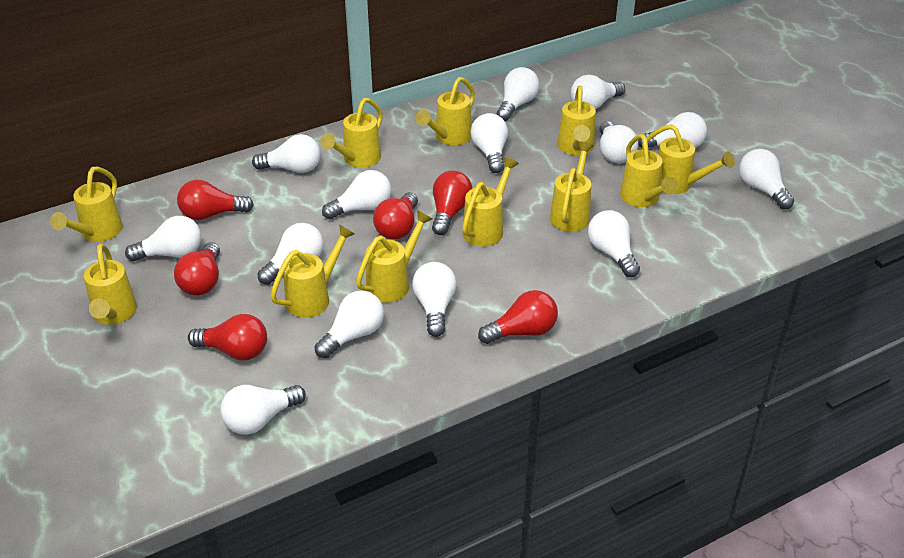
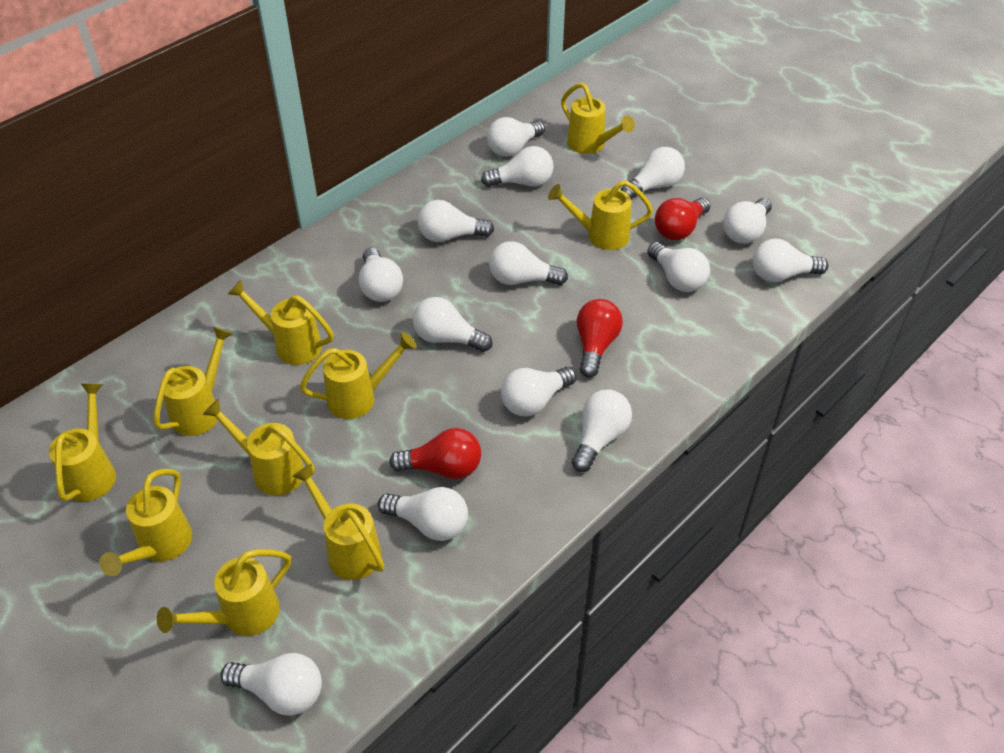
red light bulb: [174,242,220,296] [177,180,254,220] [188,314,267,360] [373,192,418,240] [432,171,473,235] [478,290,558,344] = 6 -> [389,428,481,479] [577,299,623,377] [655,197,711,240] = 3
yellow watering can: [50,167,123,242] [84,244,137,324] [270,225,355,318] [321,98,383,168] [356,210,432,303] [416,77,475,145] [462,157,519,246] [550,142,594,232] [557,85,596,155] [620,134,678,207] [642,124,735,194] = 11 -> [49,383,116,501] [99,469,192,576] [153,326,233,436] [157,549,291,636] [203,399,315,495] [228,280,334,365] [292,464,384,580] [300,332,417,419] [548,180,653,250] [561,83,635,154] = 10

